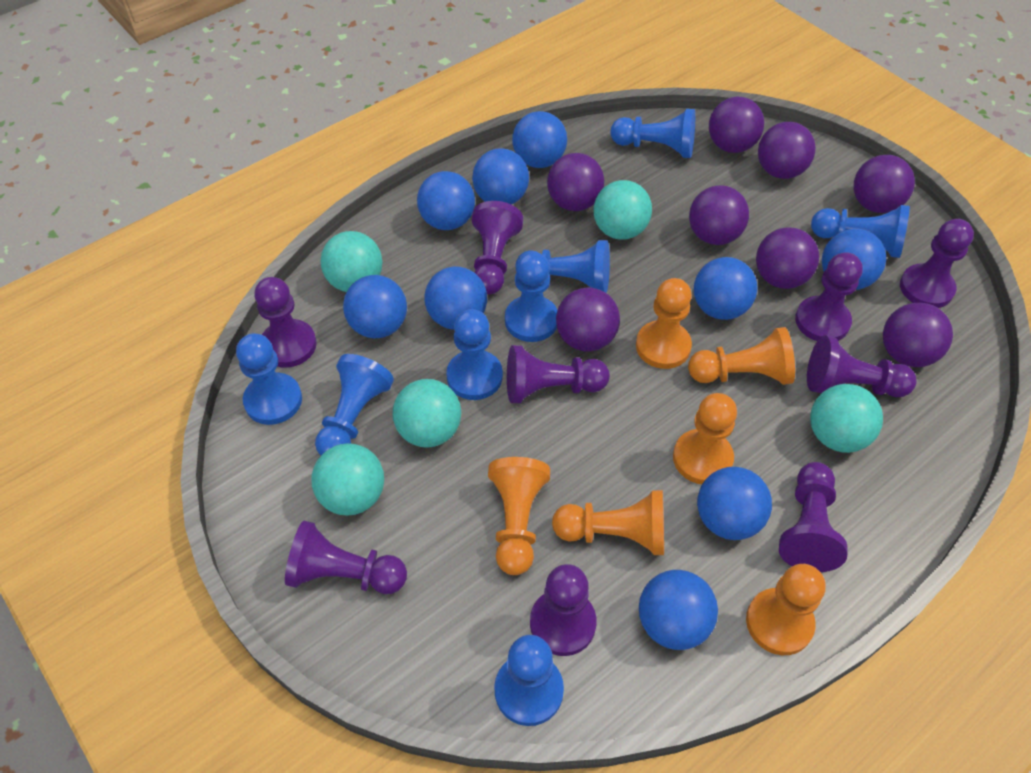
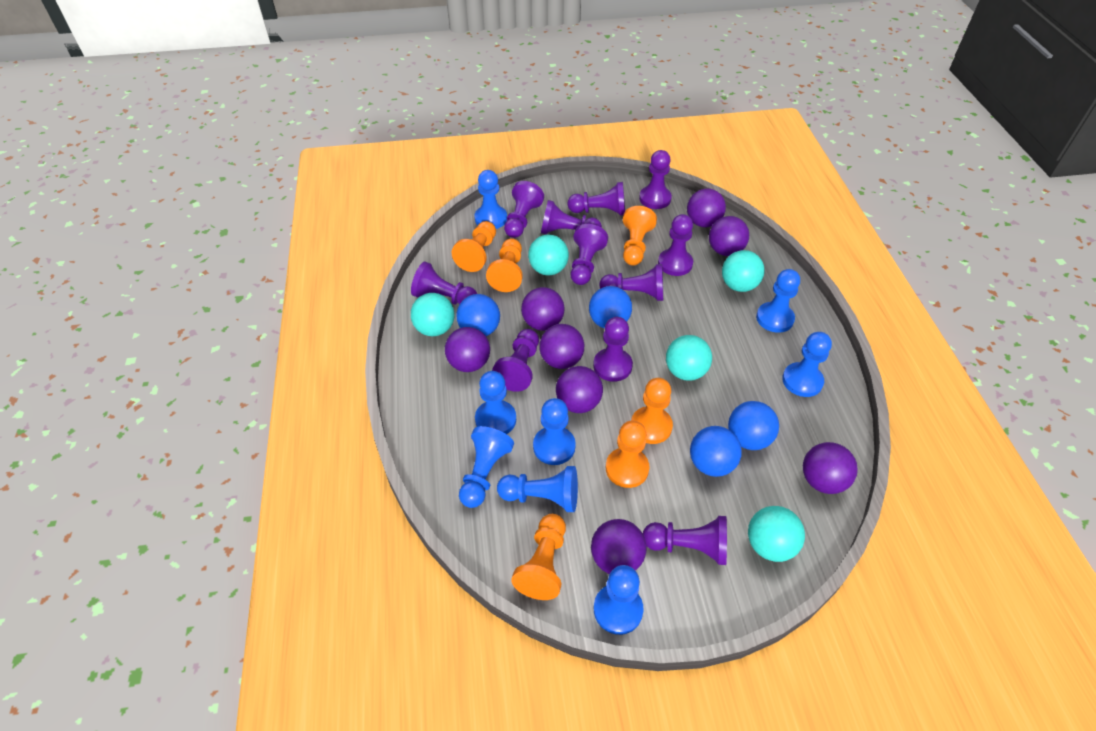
blue ball: [343,275,407,338] [417,171,475,230] [424,267,487,330] [472,148,529,204] [512,111,567,168] [639,570,718,650] [694,257,758,320] [697,467,772,540] [822,229,886,290] = 9 -> [456,294,500,336] [589,286,632,329] [690,426,742,477] [728,401,779,450] = 4
purple pawn: [254,277,317,367] [285,521,407,594] [472,201,523,295] [507,345,610,403] [530,564,597,656] [779,462,848,572] [795,252,863,341] [807,335,917,397] [900,219,974,308] = 9 -> [411,262,477,305] [492,329,539,392] [504,181,544,238] [541,200,602,234] [567,182,625,216] [571,224,608,285] [593,317,633,382] [599,264,663,301] [639,150,672,209] [643,516,727,565] [658,214,693,276] = 11

